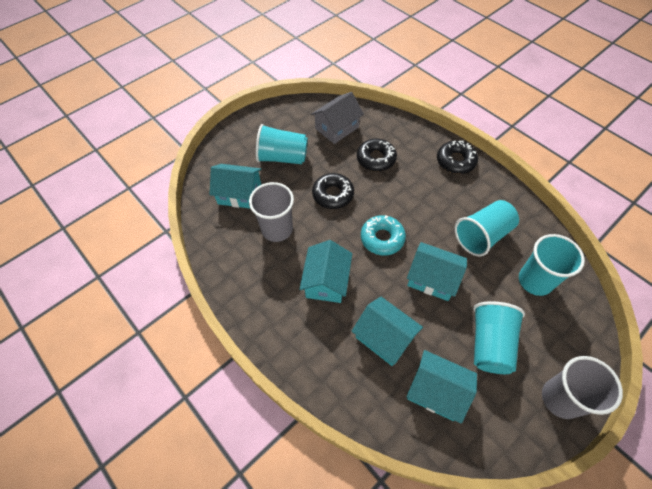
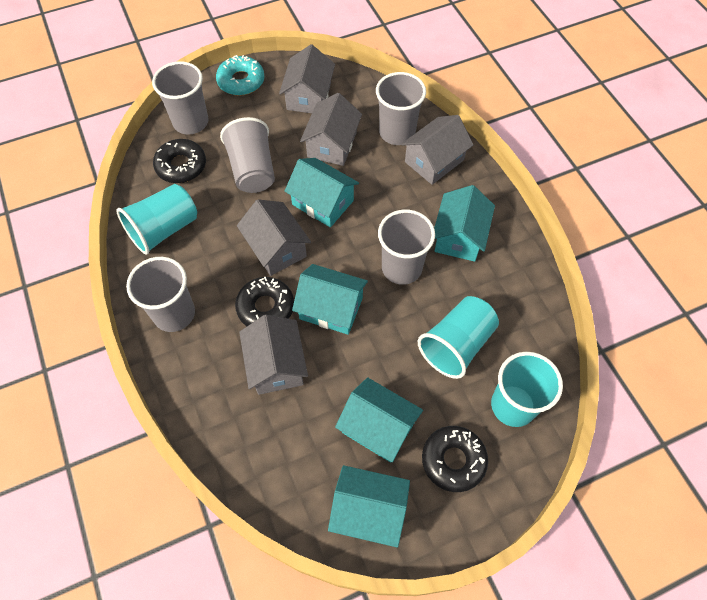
grey cup: [249,182,294,242] [542,356,623,419] = 2 -> [126,257,195,332] [152,61,209,135] [220,117,275,193] [376,72,426,145] [378,210,435,285] = 5
grey house: [311,92,364,144] = 1 -> [237,199,311,276] [239,315,308,395] [279,44,335,113] [300,93,362,166] [401,115,473,185] = 5
turquoise cup: [256,124,308,164] [455,200,519,256] [473,301,525,374] [519,234,585,296] = 4 -> [116,184,197,255] [418,296,499,379] [491,352,563,427] = 3

